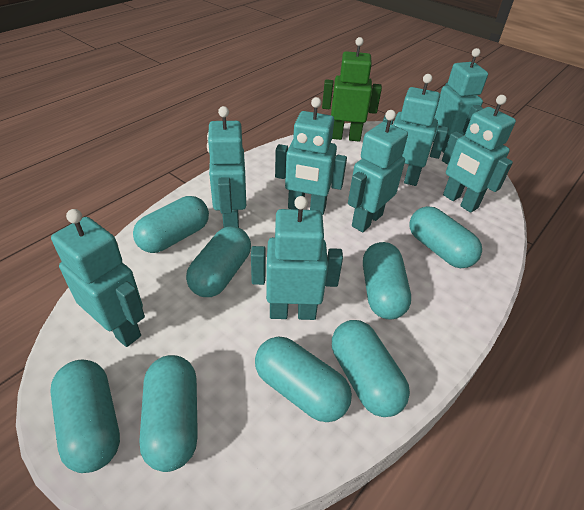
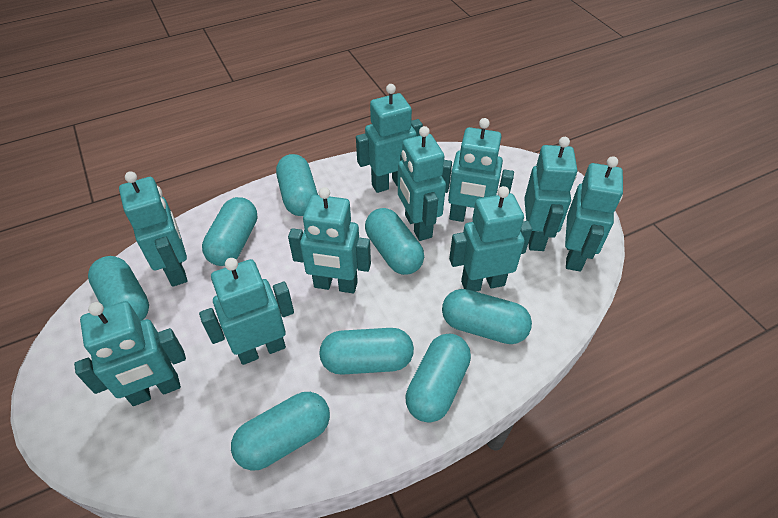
green robot: [322,37,382,141] = 1 -> none = 0
turquoise robot: [51,209,145,347] [207,106,246,228] [251,196,343,320] [275,97,347,215] [348,110,408,232] [383,74,448,186] [433,48,488,153] [442,95,516,213] = 8 -> [74,301,186,406] [119,172,188,287] [199,258,294,365] [288,187,371,293] [356,84,423,193] [398,126,446,241] [442,118,514,222] [449,186,532,292] [524,137,577,251] [565,156,623,272] = 10

